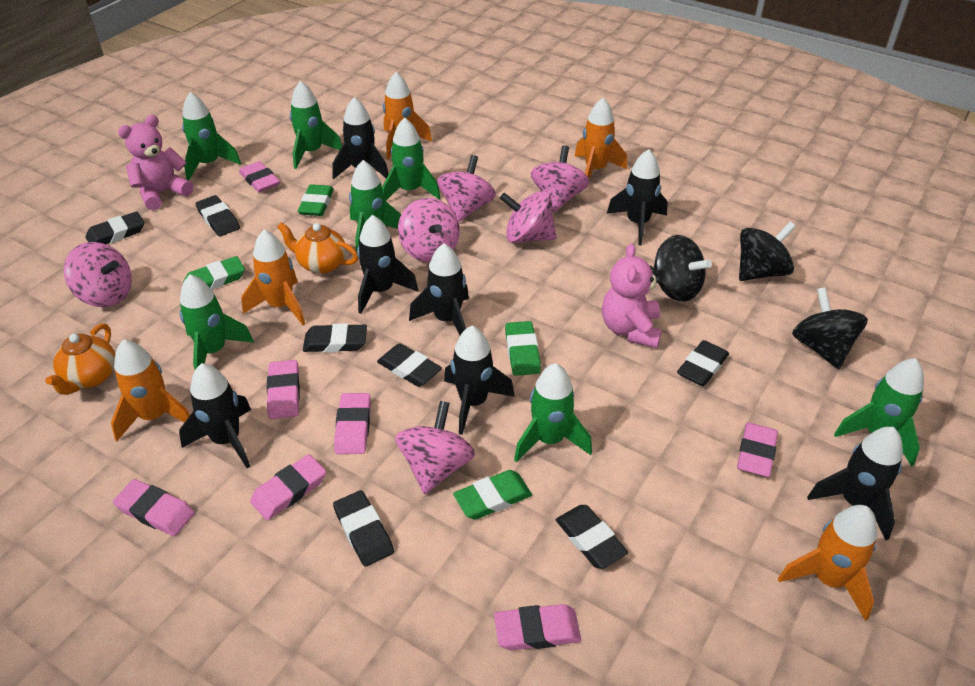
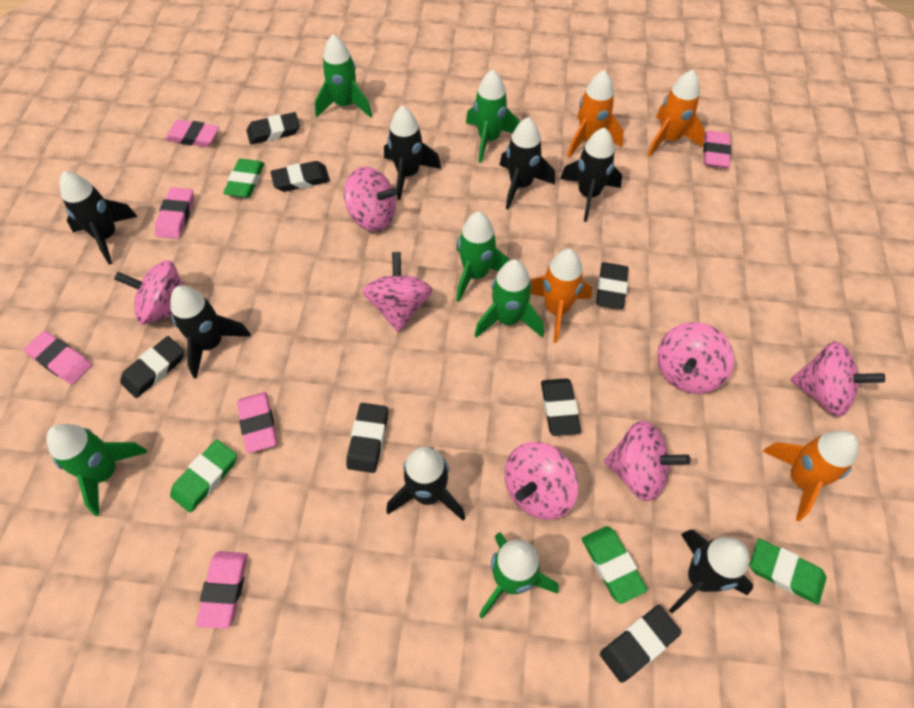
black spinning top: [652,235,712,302] [739,222,796,281] [792,287,868,369] = 3 -> none = 0
green rocket: [180,275,254,370] [182,92,241,181] [290,81,342,169] [349,160,401,251] [382,118,440,201] [514,363,592,463] [834,358,924,467] = 7 -> [46,424,148,516] [315,34,372,118] [456,212,510,302] [466,69,520,163] [474,259,544,338] [479,532,559,619] = 6
orange rocket: [111,339,190,442] [241,230,305,325] [383,72,432,159] [575,98,627,179] [778,505,878,621] = 5 -> [530,249,592,343] [567,70,624,158] [647,70,705,157] [763,431,859,522] = 4
orange teapot: [45,323,115,395] [277,222,358,274] = 2 -> none = 0
pink eraser: [113,479,195,536] [239,161,280,193] [250,454,326,520] [267,360,300,419] [334,393,371,454] [494,604,581,651] [737,423,778,477] = 7 -> [24,331,92,385] [155,187,194,239] [165,120,219,147] [196,551,248,629] [237,392,277,453] [703,131,731,168] = 6
pink spinning top: [64,242,132,307] [395,401,475,494] [398,198,460,262] [437,155,496,222] [500,191,557,243] [531,145,590,212] = 6 -> [114,260,184,324] [344,167,397,231] [362,252,432,332] [505,442,578,520] [604,420,690,501] [657,322,734,394] [790,341,885,416] = 7
pink teddy bear: [118,115,193,210] [602,244,662,348] = 2 -> none = 0

